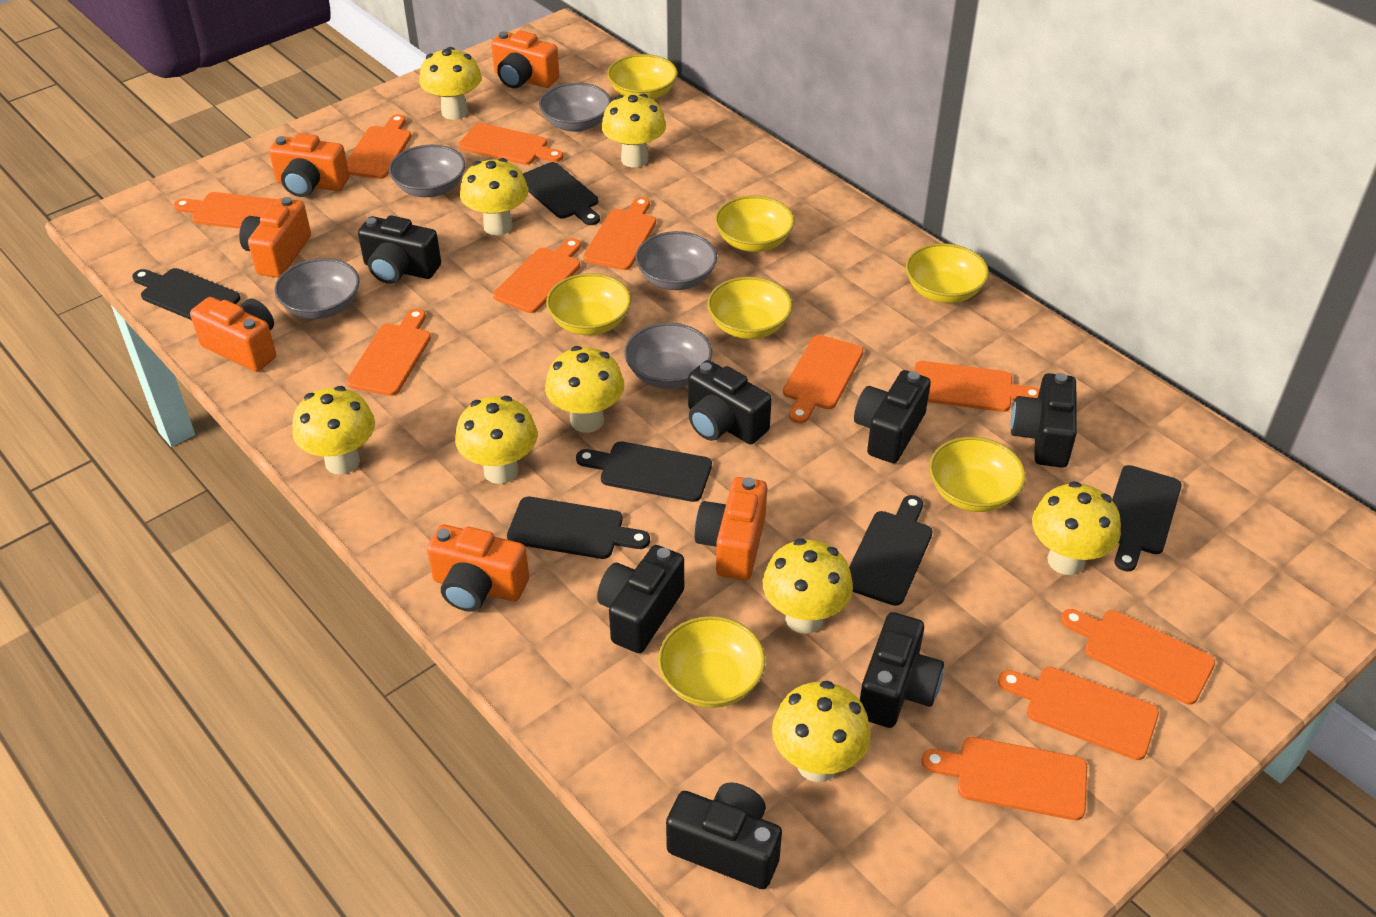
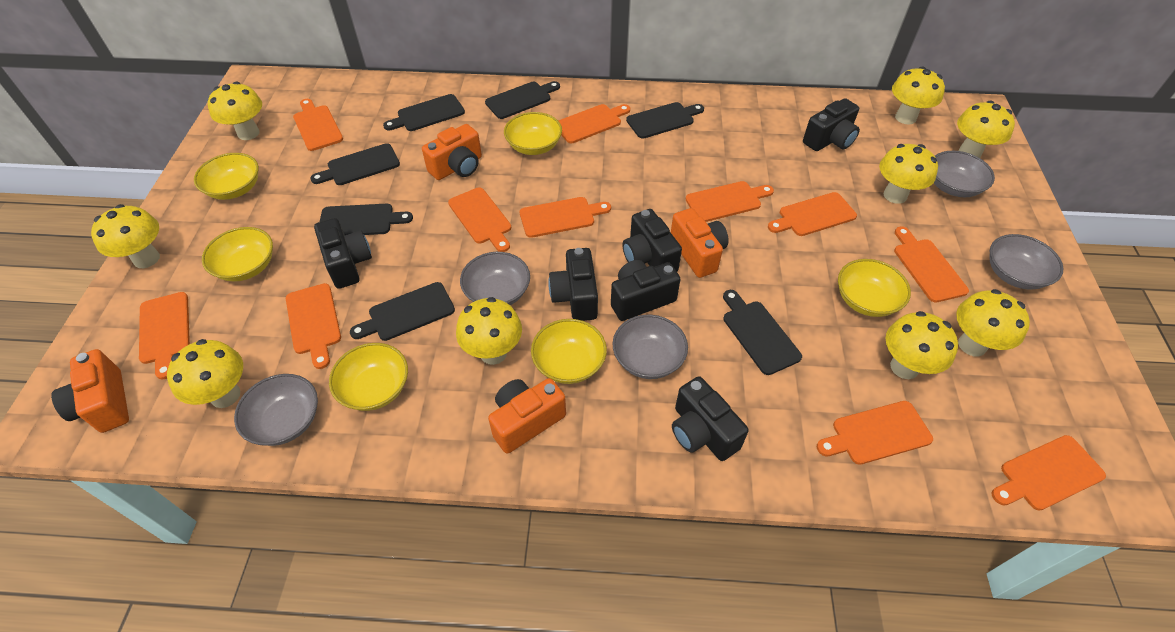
black camera: [358,215,441,284] [597,545,684,653] [666,782,782,889] [688,360,772,444] [854,370,931,463] [860,612,944,728] [1011,373,1077,468] = 7 -> [314,218,372,289] [548,248,598,321] [611,260,680,321] [622,209,682,271] [672,376,749,461] [803,98,860,151] = 6
black cutting board: [132,268,240,320] [507,497,650,559] [523,162,600,225] [576,441,712,502] [849,495,933,606] [1112,465,1182,572] = 6 -> [310,143,400,185] [320,204,413,235] [350,282,455,341] [383,94,465,131] [485,81,560,119] [626,102,704,139] [723,290,802,375] = 7
orange camera: [190,297,276,372] [239,197,311,278] [269,133,349,197] [427,524,529,612] [491,30,559,89] [695,477,767,580] = 6 -> [51,349,129,433] [422,124,482,180] [488,378,566,454] [671,208,729,278] = 4
yellow bowl: [546,273,631,335] [607,54,678,100] [658,616,766,708] [708,277,792,339] [715,196,795,252] [906,243,989,303] [929,437,1026,512] = 7 -> [194,153,259,200] [202,227,273,282] [329,343,408,411] [504,112,562,155] [531,319,607,384] [838,259,911,317] = 6

